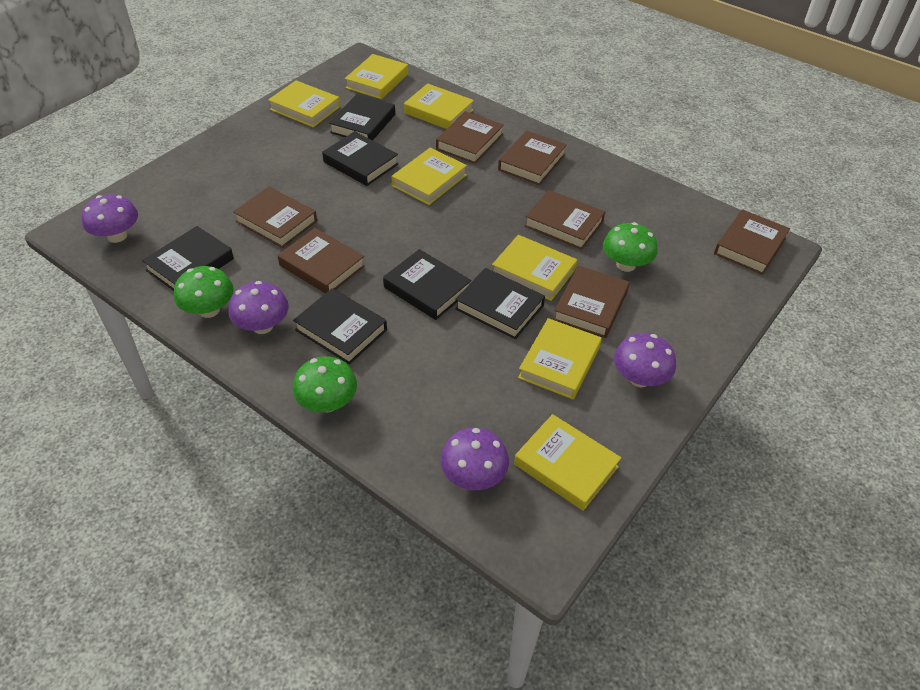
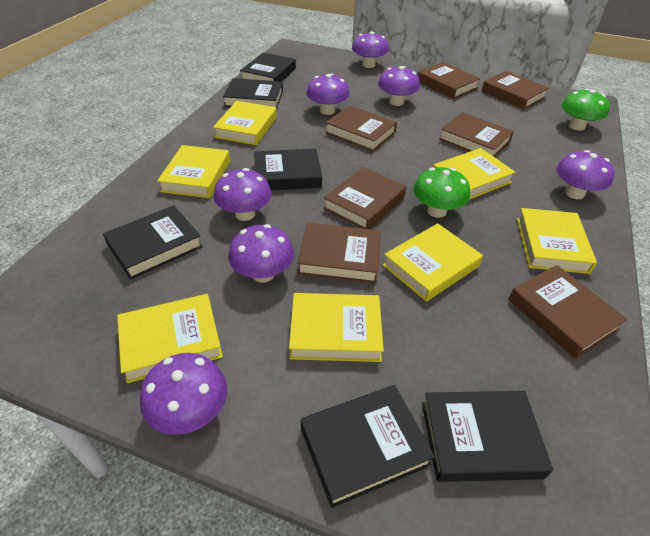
green mushroom: [174,266,234,318] [293,356,357,412] [603,222,658,272] = 3 -> [413,167,470,218] [561,89,610,131] = 2
purple mushroom: [82,194,138,243] [228,281,289,334] [441,428,509,490] [614,333,676,387] = 4 -> [140,353,227,435] [214,168,272,221] [228,224,294,282] [306,73,350,115] [352,31,389,68] [378,66,420,106] [556,150,614,199] = 7

